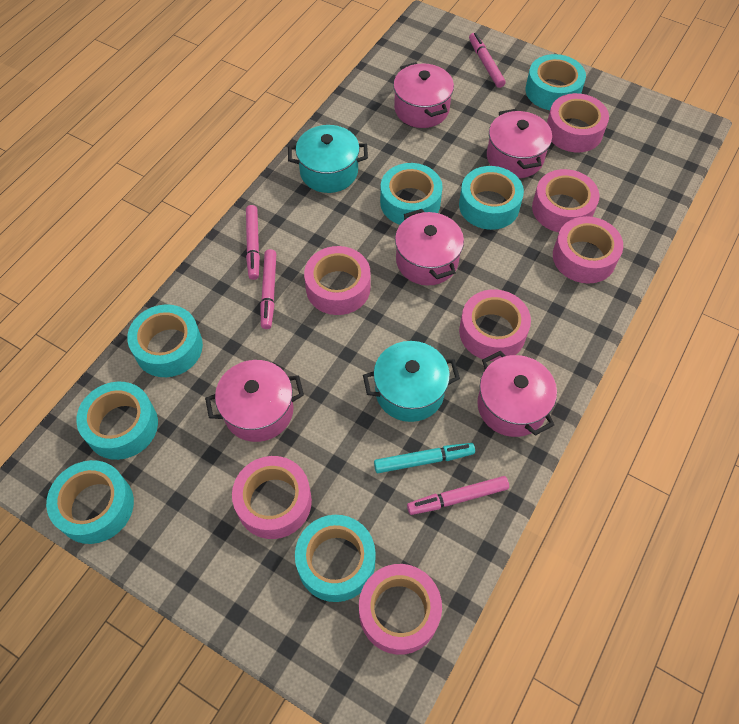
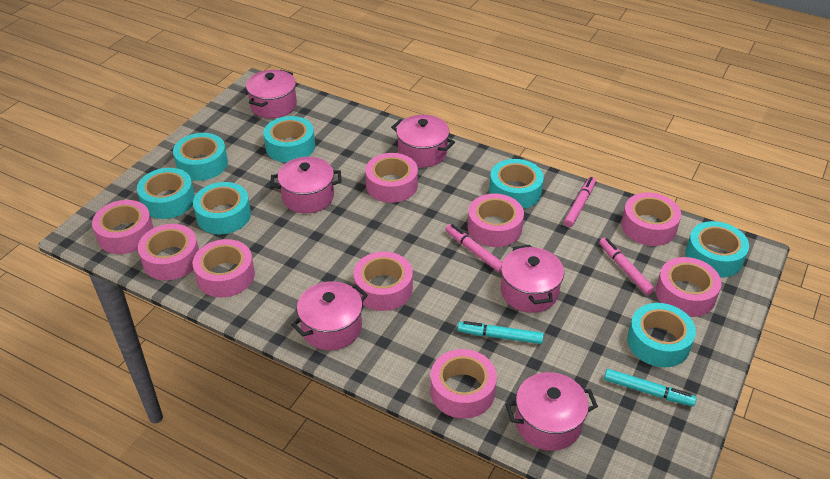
pink marker: [246,205,260,280] [260,249,276,329] [407,476,509,515] [469,33,506,88] = 4 -> [445,224,502,272] [564,177,596,227] [599,238,655,295] = 3
pink pot: [205,360,304,442] [393,62,454,128] [395,209,464,286] [477,351,557,437] [487,109,552,178] = 5 -> [246,70,297,118] [271,157,342,214] [291,281,368,350] [391,115,455,167] [501,245,564,313] [505,372,598,451] = 6
pink tape: [232,456,312,539] [304,246,371,315] [359,564,442,655] [459,289,531,361] [532,169,600,232] [547,93,609,152] [553,216,623,284] = 7 -> [92,200,154,254] [138,224,199,280] [192,239,255,297] [353,251,413,311] [365,153,418,203] [430,349,497,419] [468,193,524,247] [621,192,681,246] [656,257,721,317] = 9
turquoise marker: [374,443,475,473] = 1 -> [457,321,544,344] [604,369,697,406] = 2
turquoise pot: [288,125,368,193] [363,341,460,422] = 2 -> none = 0

